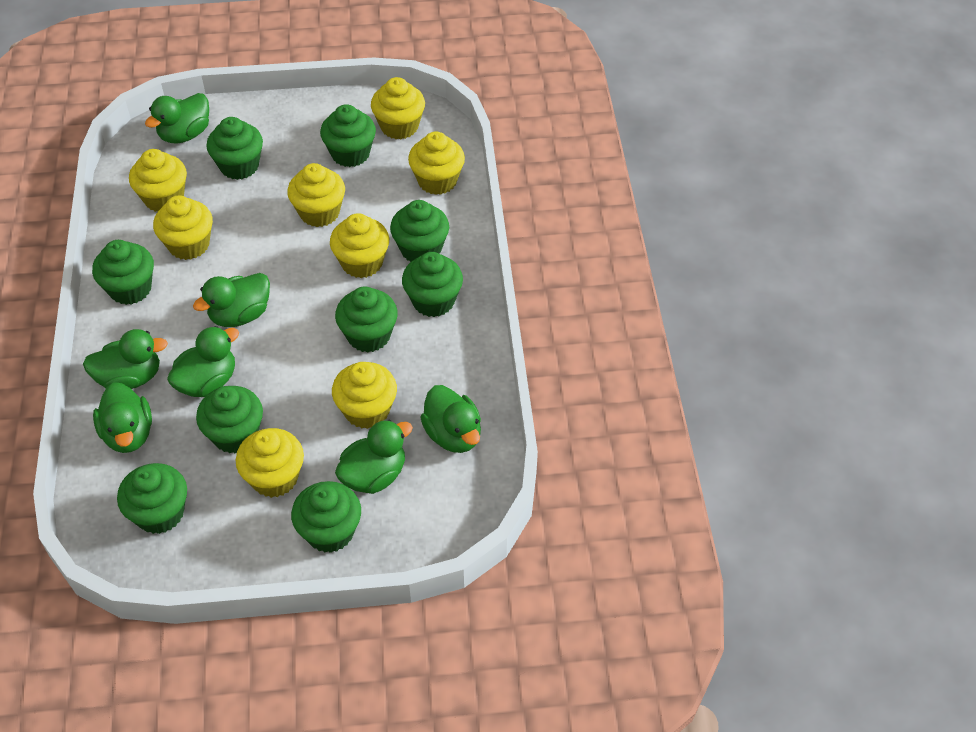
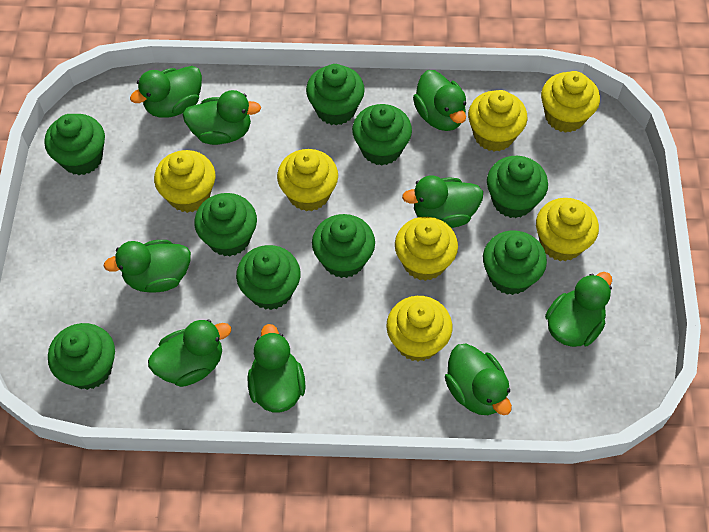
green duck: [83,329,168,389] [93,382,152,453] [145,93,209,144] [167,326,239,397] [193,273,270,327] [335,420,413,494] [420,385,481,453] = 7 -> [103,240,191,292] [130,66,202,118] [148,319,231,387] [182,90,261,145] [247,324,305,412] [402,175,483,228] [413,70,466,131] [445,344,512,415] [545,272,612,347] = 9
yellow cupcake: [129,149,187,212] [153,195,213,260] [236,428,304,498] [287,163,345,227] [330,213,389,278] [332,362,397,429] [371,77,425,139] [408,131,465,195] = 8 -> [154,150,215,213] [277,149,338,211] [387,296,452,361] [395,217,458,281] [468,90,527,152] [536,198,599,261] [541,71,600,133] = 7

